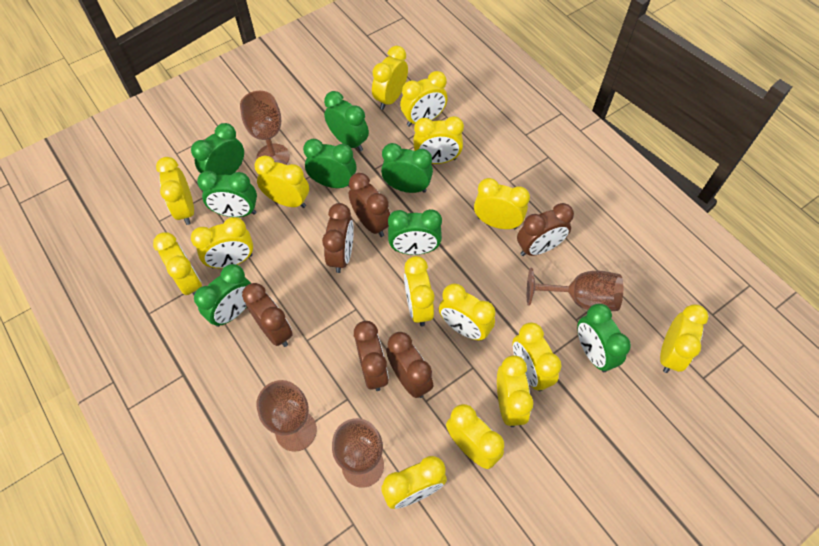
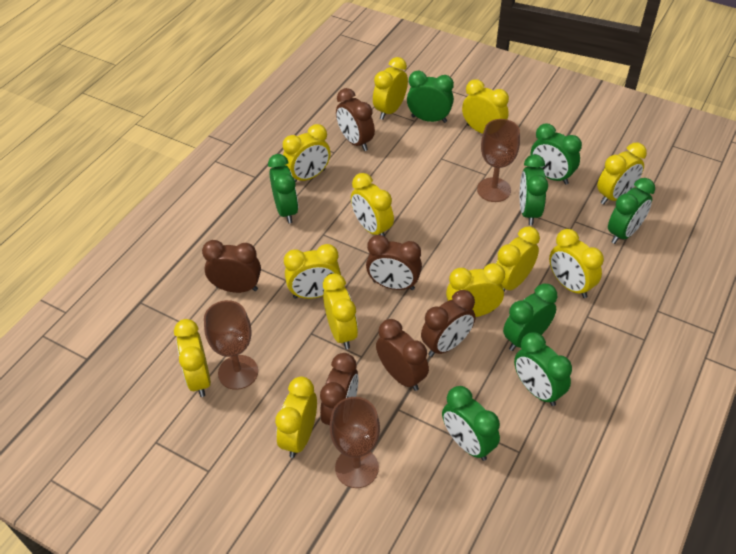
brown goblet: [240,91,290,165] [256,380,317,452] [332,418,384,488] [527,268,623,311] = 4 -> [204,300,258,390] [330,397,380,488] [477,119,520,202] = 3
yellow clock: [153,232,202,295] [156,157,194,225] [191,217,253,268] [255,155,309,208] [372,46,408,110] [381,456,447,509] [400,71,448,127] [404,256,434,327] [413,116,464,164] [439,283,495,341] [446,404,504,469] [474,178,530,229] [497,355,533,427] [513,323,562,391] [660,304,708,373] = 15 -> [174,319,211,397] [275,377,317,458] [283,124,331,183] [284,244,341,299] [323,273,358,349] [351,173,394,236] [373,57,408,120] [446,263,505,317] [462,79,509,134] [496,227,540,291] [549,229,604,298] [597,143,647,204] = 12

